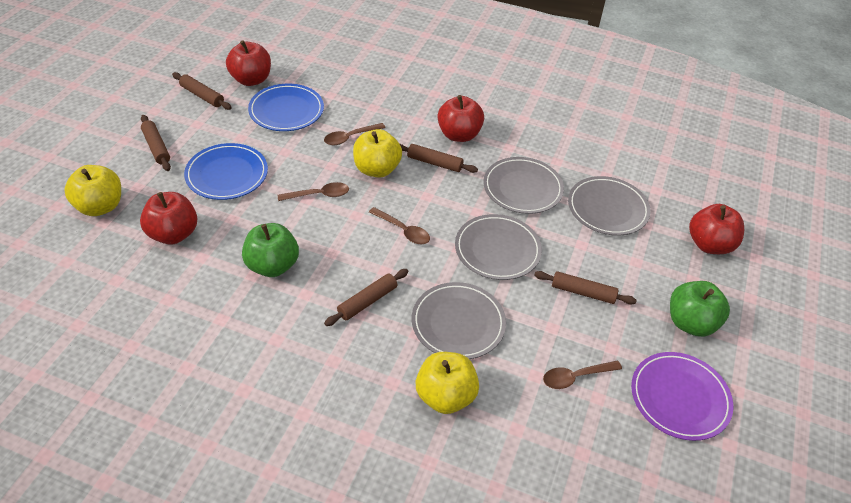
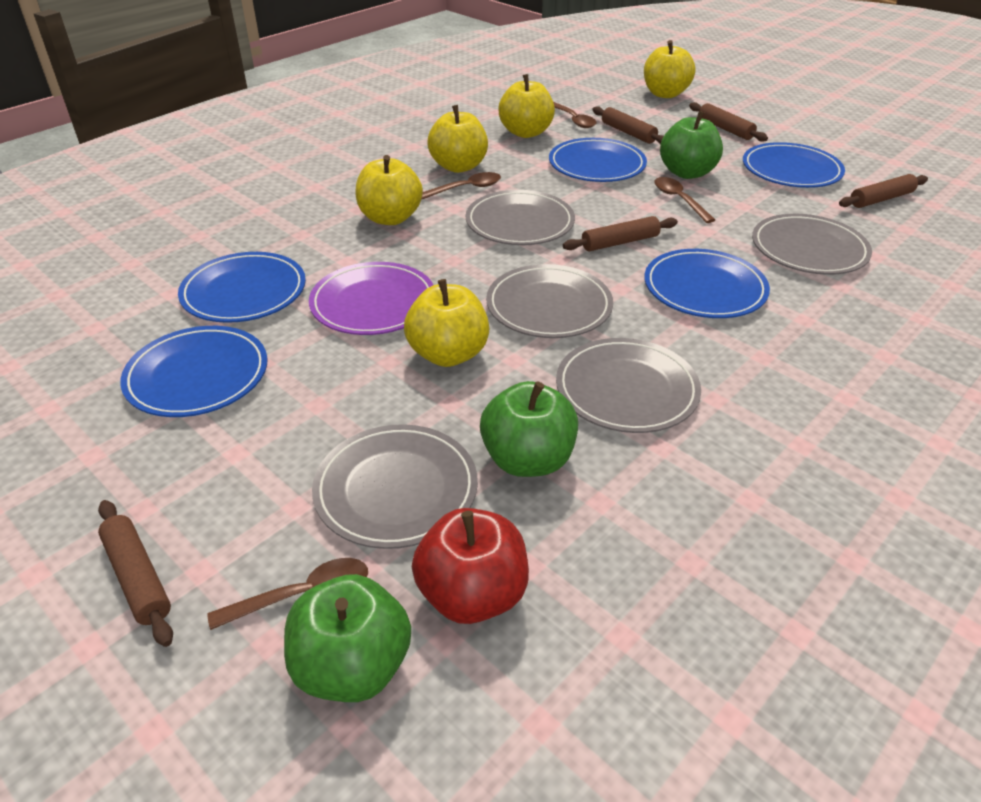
blue plate: [184,143,268,200] [248,84,324,131] = 2 -> [120,326,268,417] [178,252,306,323] [549,138,647,182] [644,249,770,318] [743,142,845,188] = 5
green apple: [242,223,299,277] [670,281,730,337] = 2 -> [284,574,411,702] [480,381,578,477] [660,111,723,179] = 3
grey plate: [412,282,506,359] [455,214,542,280] [483,157,564,214] [568,176,651,236] = 4 -> [312,424,478,549] [466,190,575,245] [486,264,613,338] [556,338,701,433] [752,214,872,275] = 5
red apple: [140,192,197,244] [226,40,271,86] [438,95,484,142] [689,204,744,254] = 4 -> [412,508,529,624] = 1
yellow apple: [64,165,121,216] [353,129,402,178] [416,352,479,414] = 3 -> [356,155,423,225] [404,279,489,367] [427,105,488,173] [499,74,555,138] [644,40,695,98] = 5

